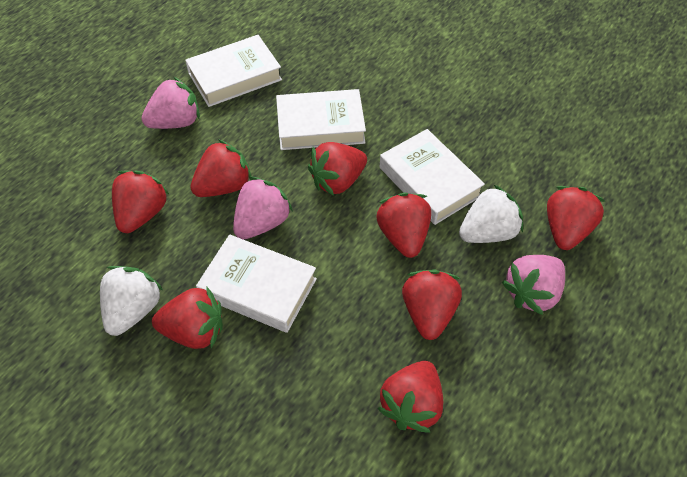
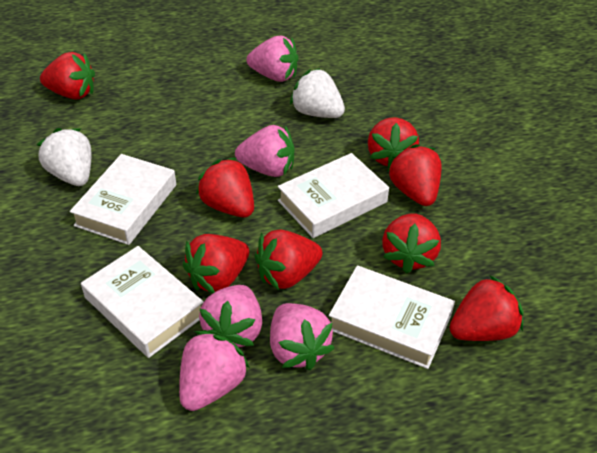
pink strawberry: [141,77,200,129] [233,177,293,239] [502,255,565,315] = 3 -> [179,331,250,411] [199,285,262,347] [235,125,294,177] [246,35,298,82] [270,303,335,370] = 5

